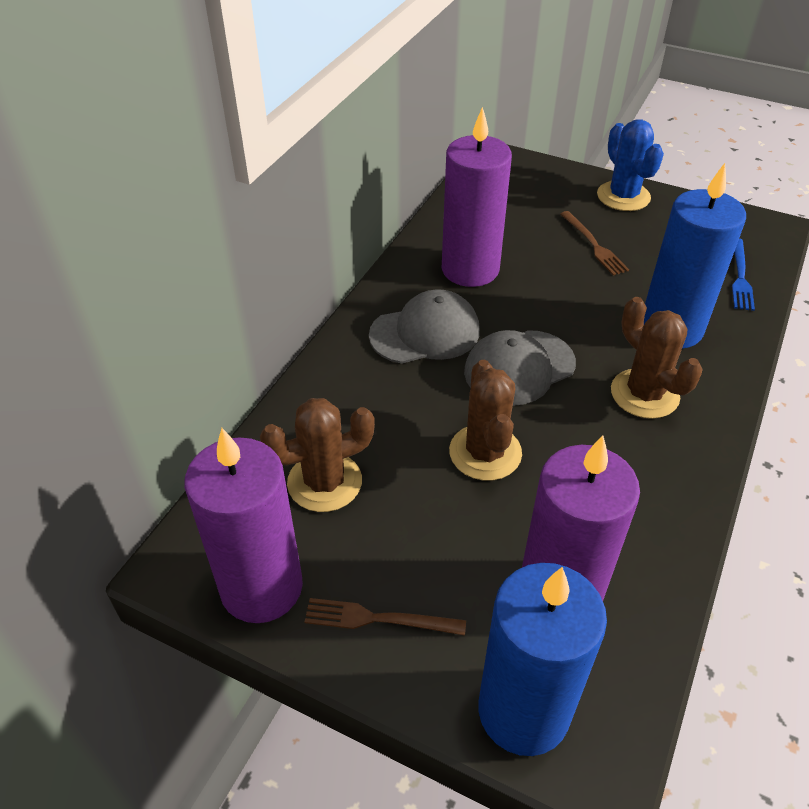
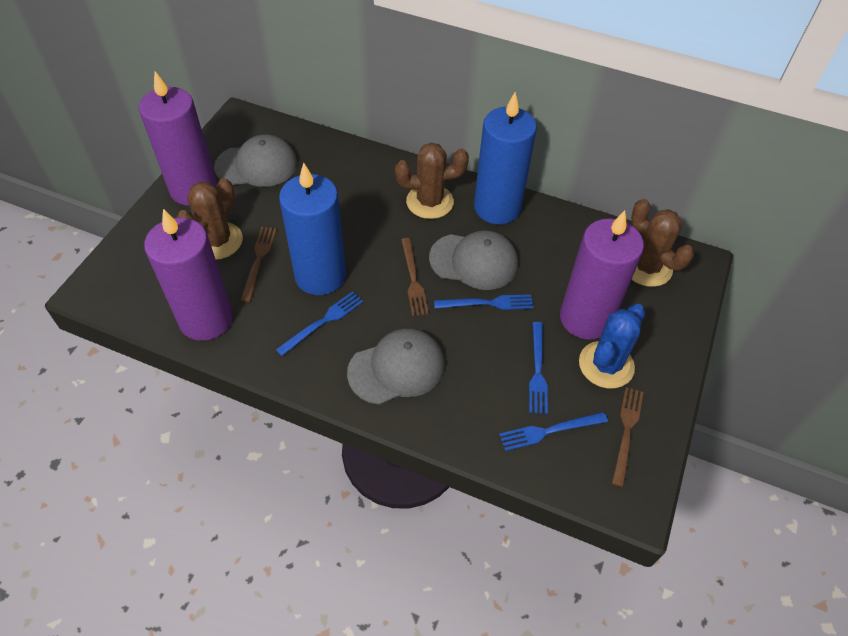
blue fork: [732,238,755,311] = 1 -> [276,291,363,356] [434,294,533,310] [499,412,608,451] [529,322,548,414] = 4
brown fork: [305,598,466,636] [560,211,629,276] = 2 -> [240,227,277,302] [401,238,429,316] [612,387,643,487] = 3
grey cap: [369,289,480,364] [464,330,576,406] = 2 -> [214,134,297,187] [347,328,445,405] [429,230,518,290] = 3

